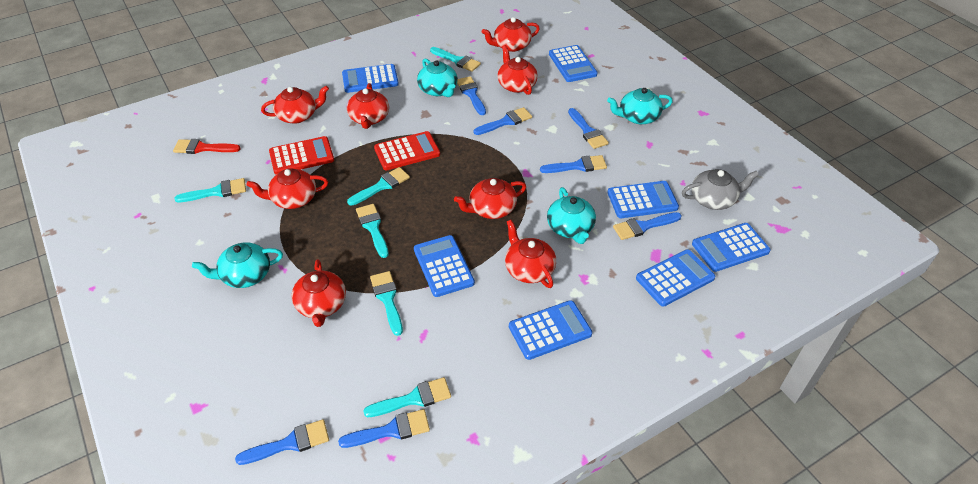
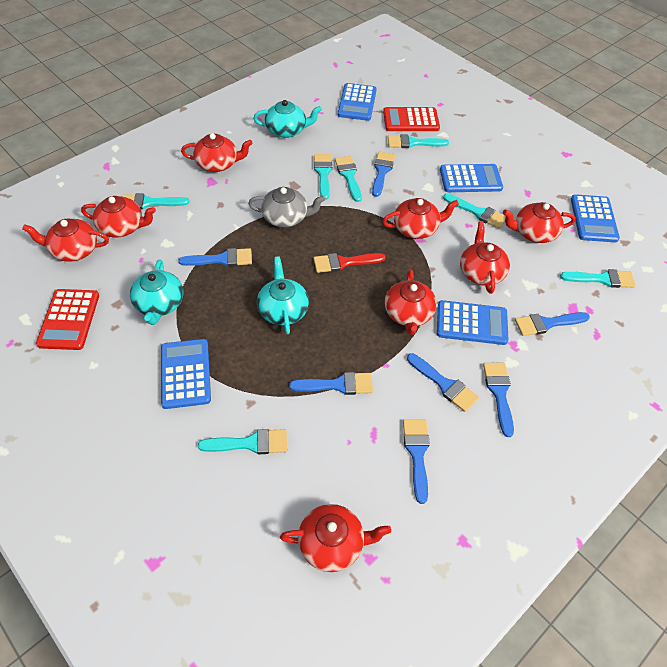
blue calculator: [342,64,399,93] [414,235,475,297] [509,300,592,360] [549,45,598,82] [607,181,679,218] [636,249,715,307] [692,223,770,272] = 7 -> [161,339,211,409] [338,83,377,121] [437,300,509,345] [440,164,503,192] [571,194,620,242] = 5
turquoise brush: [174,178,246,202] [347,167,410,206] [356,204,389,258] [364,377,451,417] [370,271,403,336] [430,47,481,72] = 6 -> [121,193,189,210] [198,429,287,455] [314,154,332,200] [335,156,362,202] [388,134,449,148] [443,194,506,229] [560,269,635,288] = 7
turquoise teapot: [192,242,283,288] [417,58,458,97] [547,187,596,244] [607,88,673,124] = 4 -> [130,259,183,325] [253,100,322,138] [257,256,309,334] = 3

